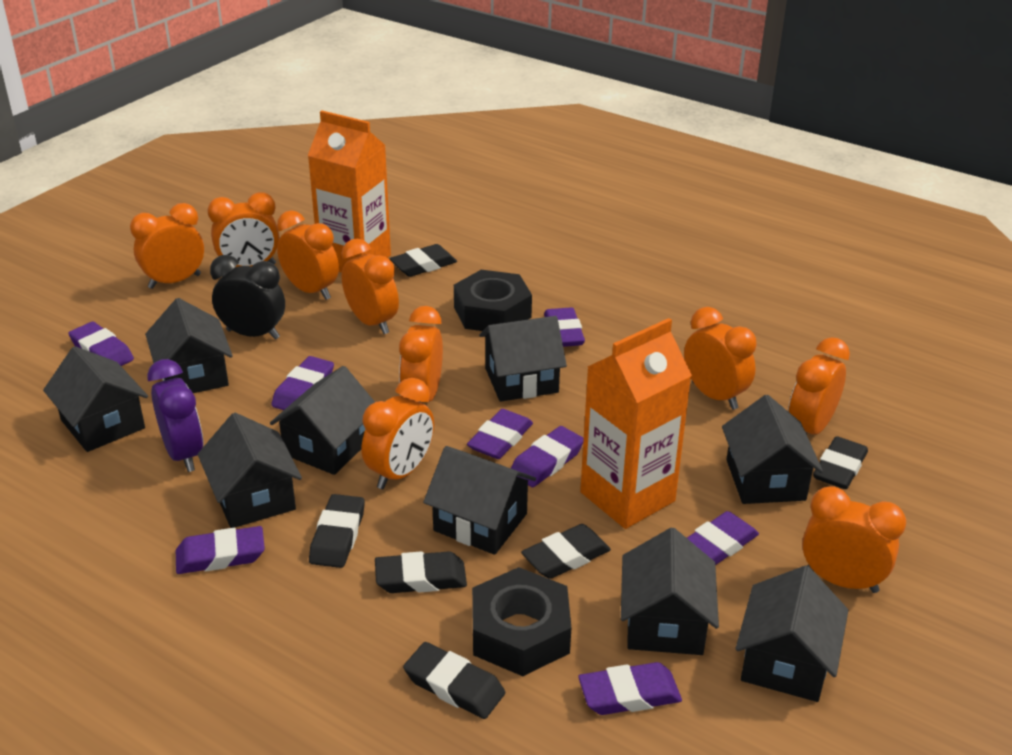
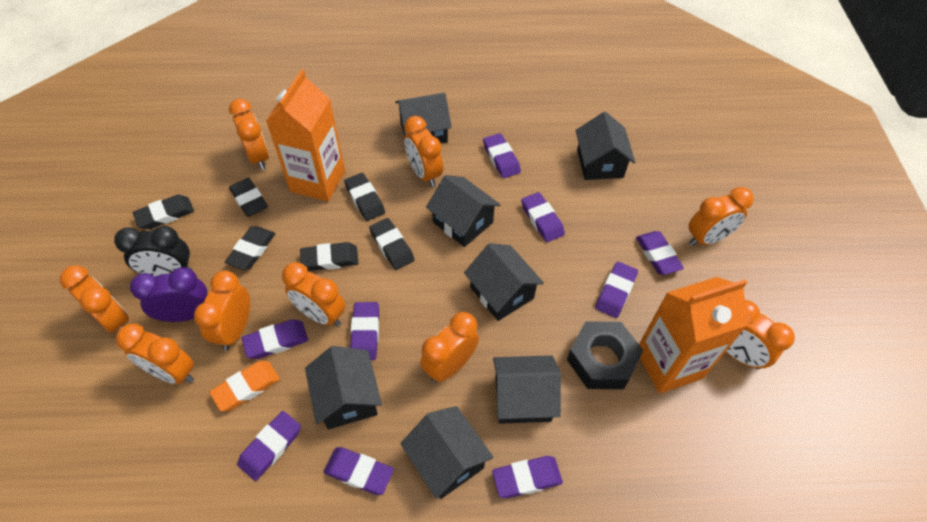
black house: [43,346,148,452] [145,298,233,393] [198,413,302,528] [270,366,375,475] [423,446,536,555] [479,316,567,402] [621,528,719,655] [722,395,823,504] [736,566,849,702] = 9 -> [305,346,382,429] [395,93,452,144] [400,406,494,499] [426,175,501,247] [464,243,544,321] [493,355,561,424] [576,112,635,180] = 7
black nut: [454,270,532,331] [472,567,571,676] = 2 -> [567,321,643,389] = 1
orange eraser: none = 0 -> [209,361,280,411] = 1
purple eraser: [68,322,134,366] [176,526,265,574] [271,356,334,410] [467,409,533,459] [511,426,584,487] [544,307,585,347] [578,662,682,715] [687,511,759,565] = 8 -> [237,411,301,481] [242,319,308,359] [323,447,394,495] [350,302,379,360] [483,133,521,178] [492,456,563,498] [521,192,565,242] [595,262,638,318] [636,231,684,275] = 9

